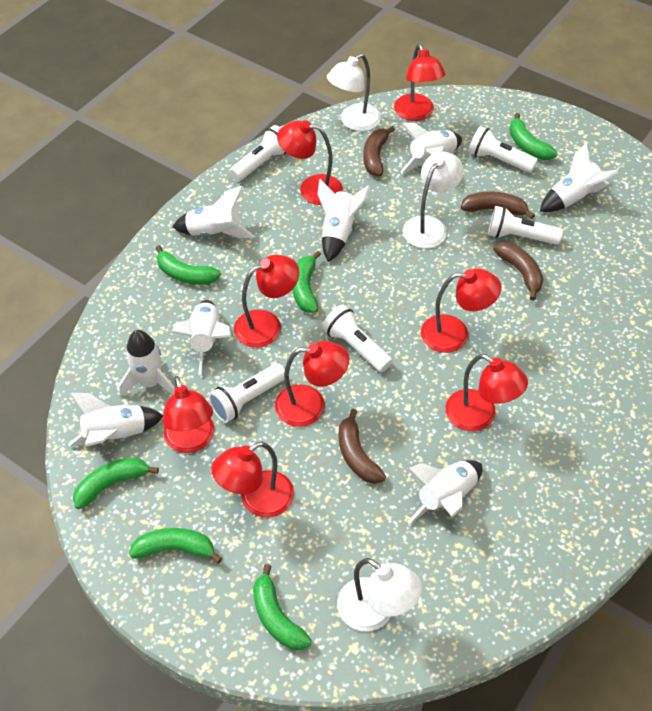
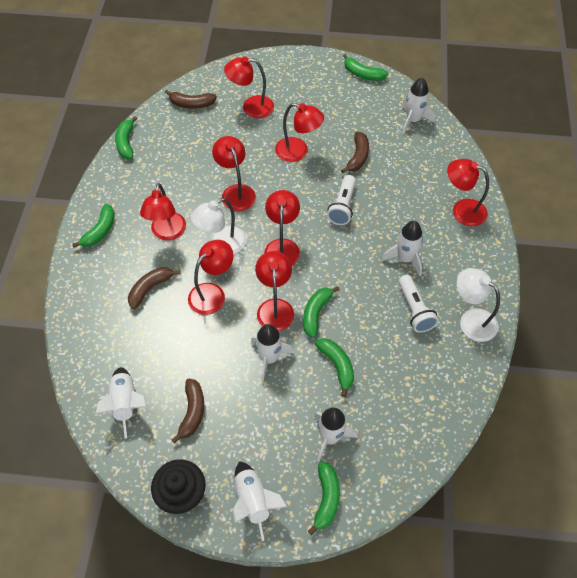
black cupcake: none = 0 -> [151,459,206,514] = 1
white flashlight: [208,364,285,423] [230,125,286,181] [322,305,392,372] [468,126,538,173] [488,206,563,245] = 5 -> [327,175,356,225] [399,275,439,333] = 2
white lamp: [327,54,381,131] [337,558,422,631] [403,151,464,248] = 3 -> [191,198,246,254] [457,268,500,342] = 2
white rocket: [68,393,163,447] [119,330,175,397] [171,300,231,375] [172,186,255,238] [318,179,370,262] [400,122,462,173] [407,460,483,524] [540,143,618,212] = 8 -> [95,367,147,439] [233,461,287,541] [251,324,295,382] [314,407,358,462] [381,221,423,276] [401,78,435,134] = 6

